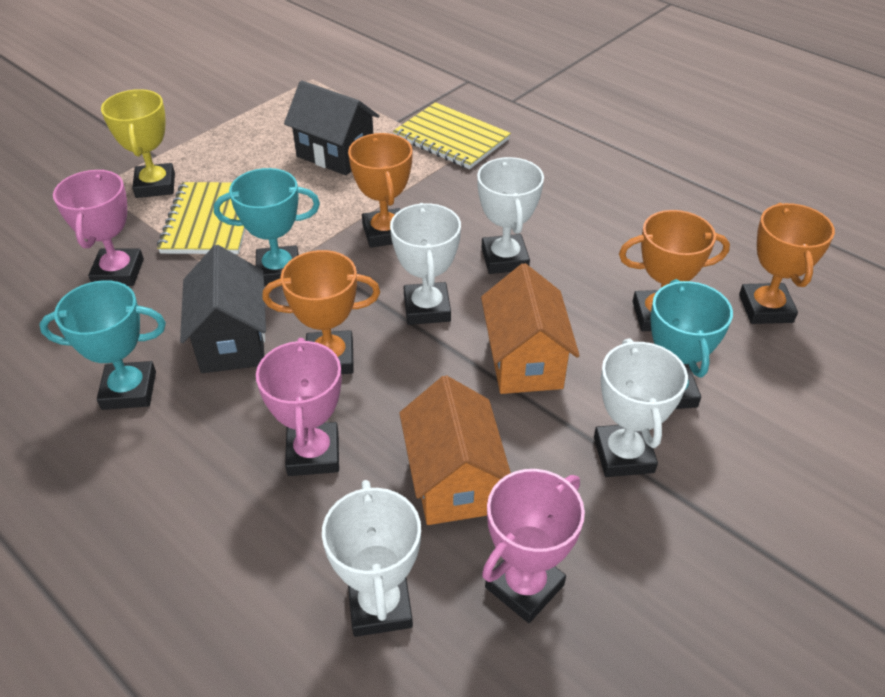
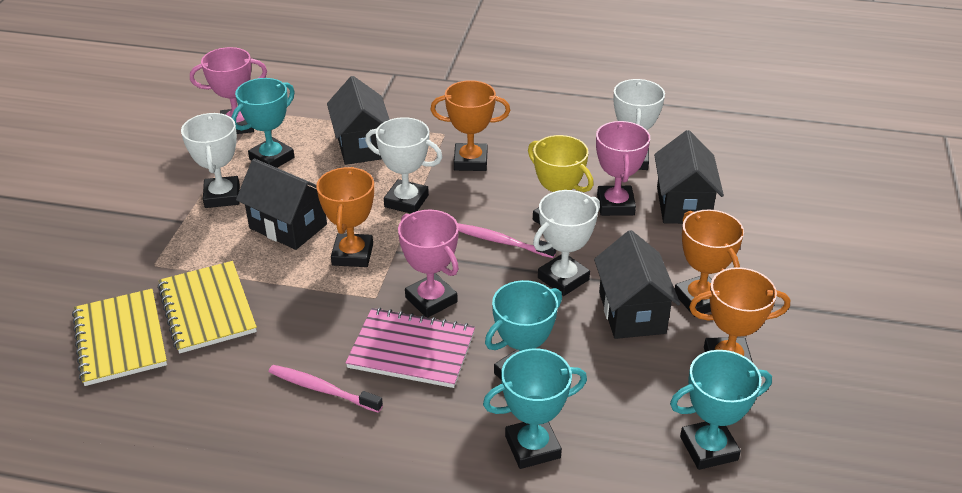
black house: [180,245,266,373] [284,81,379,176] = 2 -> [236,159,327,250] [327,76,390,165] [594,230,680,339] [654,130,724,224] = 4
orange house: [399,375,511,525] [481,263,580,394] = 2 -> none = 0
pink notebook: none = 0 -> [345,307,475,388] = 1
pink toothbrush: none = 0 -> [269,365,383,413] [458,223,556,258] = 2
turquoise trophy: [39,280,166,410] [214,168,320,285] [651,279,733,409] = 3 -> [231,78,295,168] [483,349,587,469] [485,280,562,379] [670,350,772,470] = 4

